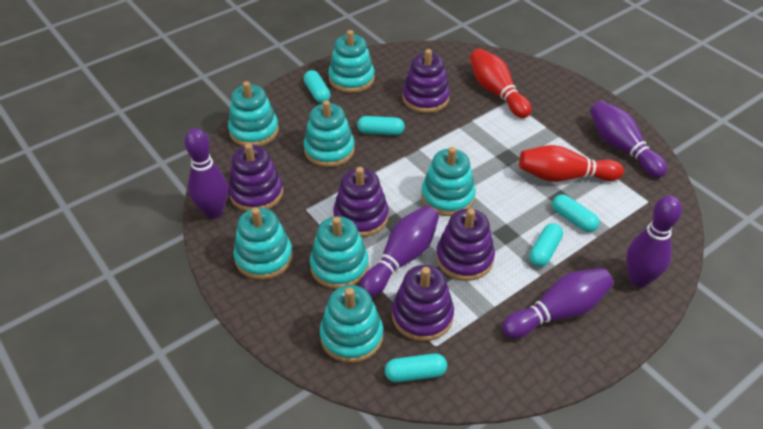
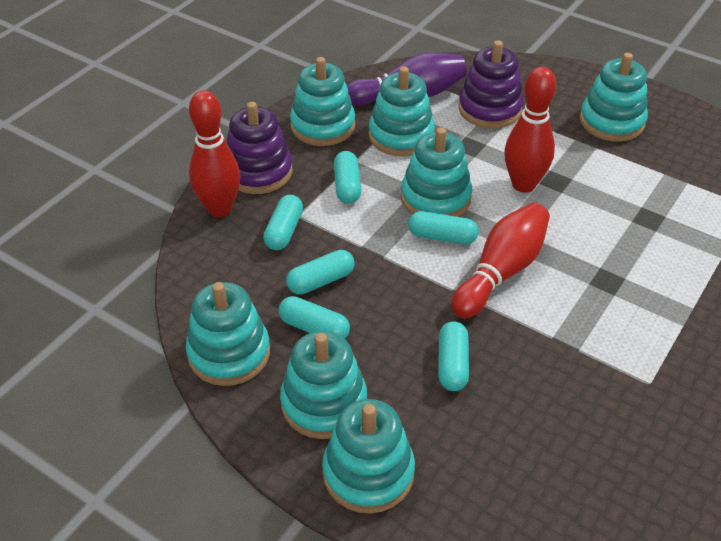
purple bowling pin: [184,128,228,219] [360,206,439,297] [502,268,613,339] [590,101,668,178] [626,195,682,287] = 5 -> [347,52,467,106] = 1
purple stacking toy: [228,143,283,211] [333,167,389,237] [392,265,454,341] [402,49,450,113] [436,208,495,281] = 5 -> [227,102,293,194] [459,40,524,128] = 2
red bowling pin: [470,48,531,118] [519,145,624,182] = 2 -> [189,90,240,217] [452,202,550,318] [504,67,556,193] = 3
turquoise capsule: [304,70,331,103] [357,116,405,135] [385,353,447,382] [529,223,563,267] [552,194,599,232] = 5 -> [263,195,303,250] [278,296,350,339] [286,250,355,294] [334,151,361,204] [408,211,479,245] [438,321,469,391] = 6

